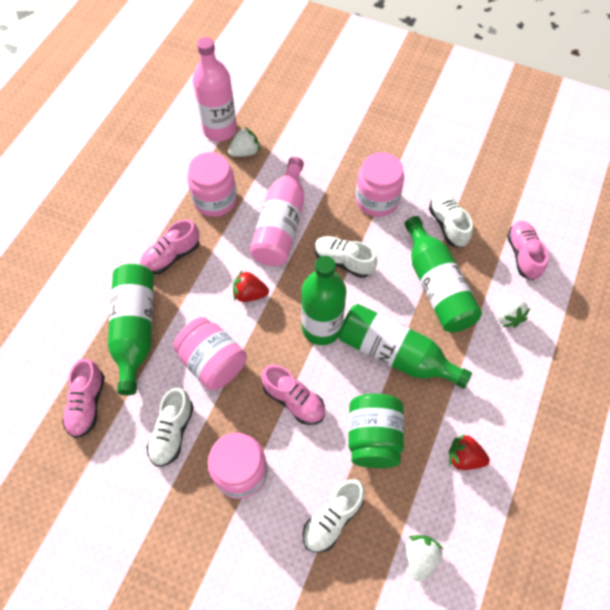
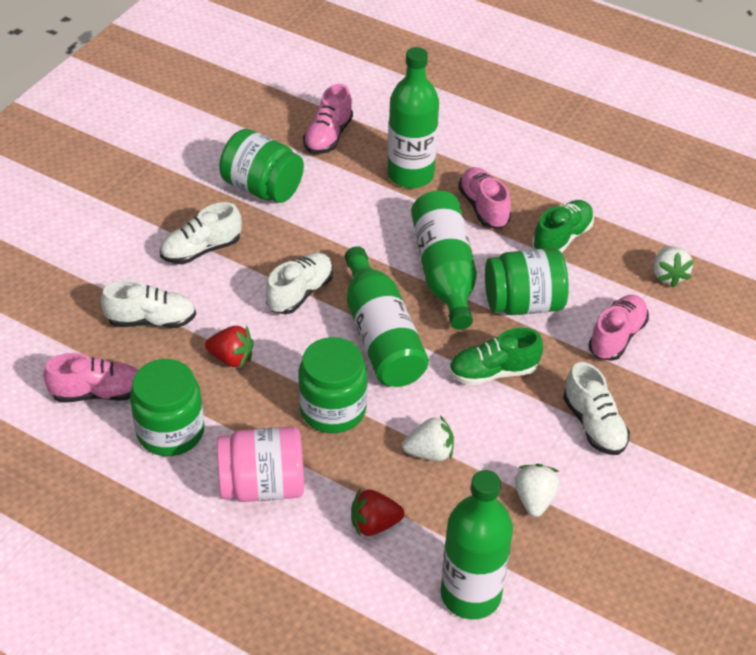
green jar: [348,394,404,468] = 1 -> [130,359,205,456] [219,129,304,203] [298,337,367,433] [485,248,569,315] = 4
green shoe: none = 0 -> [449,328,543,386] [532,200,594,253] = 2
pink bottle: [193,37,237,141] [249,157,304,266] = 2 -> none = 0
pink jar: [173,317,247,390] [187,152,237,217] [208,433,267,499] [356,152,404,217] = 4 -> [217,427,304,502] = 1

